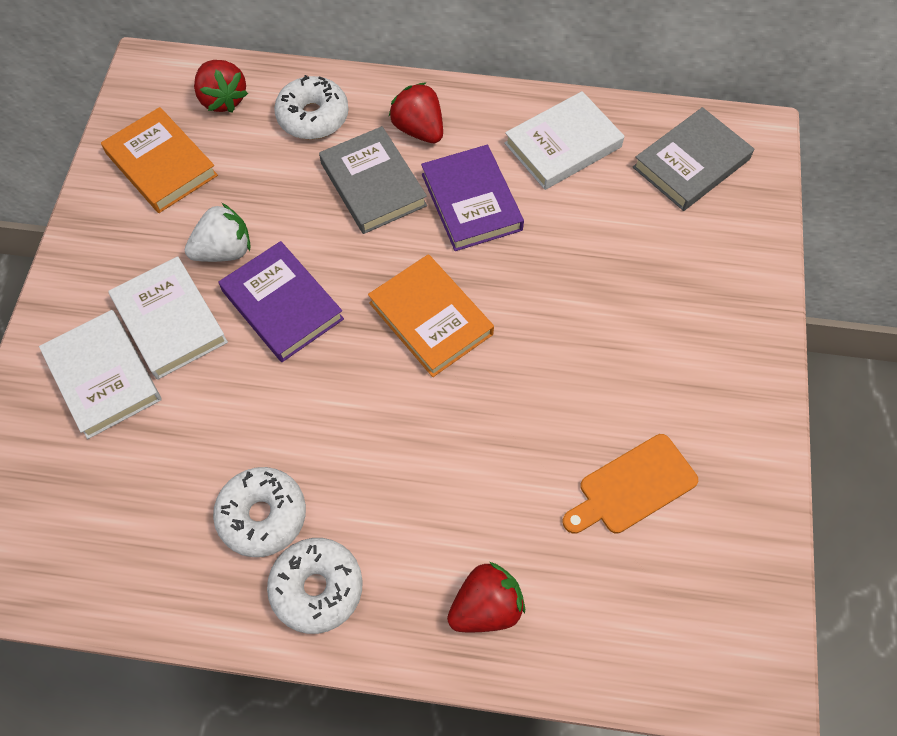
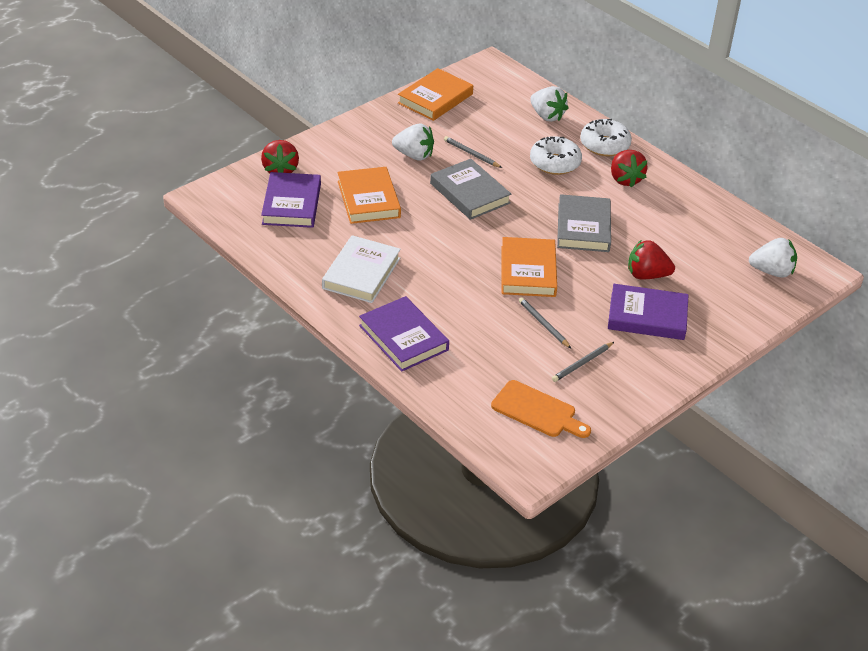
grey pencil: none = 0 -> [444,136,502,168] [519,298,571,348] [552,342,614,382] = 3
orange book: [101,107,218,213] [368,254,494,377] = 2 -> [337,167,401,224] [398,68,473,121] [502,237,557,297] = 3
purple book: [219,241,344,362] [421,145,524,251] = 2 -> [261,172,321,228] [359,296,449,372] [608,284,689,340] = 3
white book: [39,310,162,439] [108,256,228,380] [504,91,624,190] = 3 -> [322,235,401,303] = 1
white donut: [213,467,306,557] [267,538,363,634] [274,75,349,140] = 3 -> [530,136,582,175] [580,119,632,156] = 2
white strawberry: [185,203,250,262] = 1 -> [392,124,434,161] [530,86,568,122] [749,238,797,278] = 3

